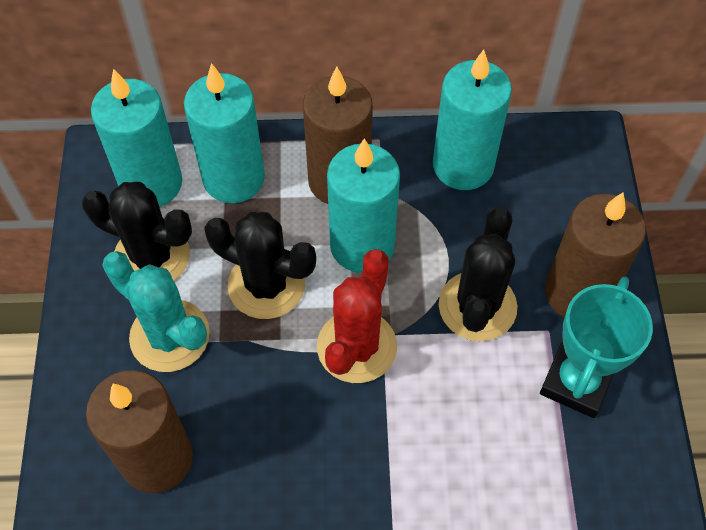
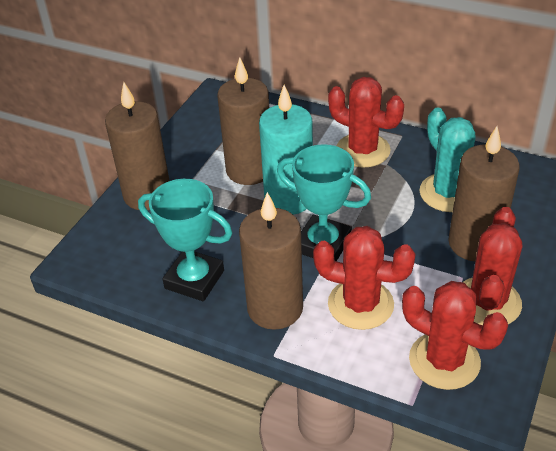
black cactus: [82,182,192,281] [204,212,316,319] [439,206,518,341] = 3 -> none = 0
brown candle: [86,370,193,493] [303,66,373,204] [545,192,646,318] = 3 -> [105,82,169,210] [217,57,269,185] [239,192,303,330] [448,126,520,261] = 4
red cactus: [317,249,397,383] = 1 -> [313,226,416,330] [328,77,404,168] [402,281,508,390] [464,207,522,326] = 4
turquoise candle: [91,69,182,207] [184,63,265,203] [327,138,400,273] [433,50,512,190] = 4 -> [259,85,313,215] = 1
turquoise trophy: [540,277,653,418] = 1 -> [138,179,232,301] [277,144,371,261] = 2

